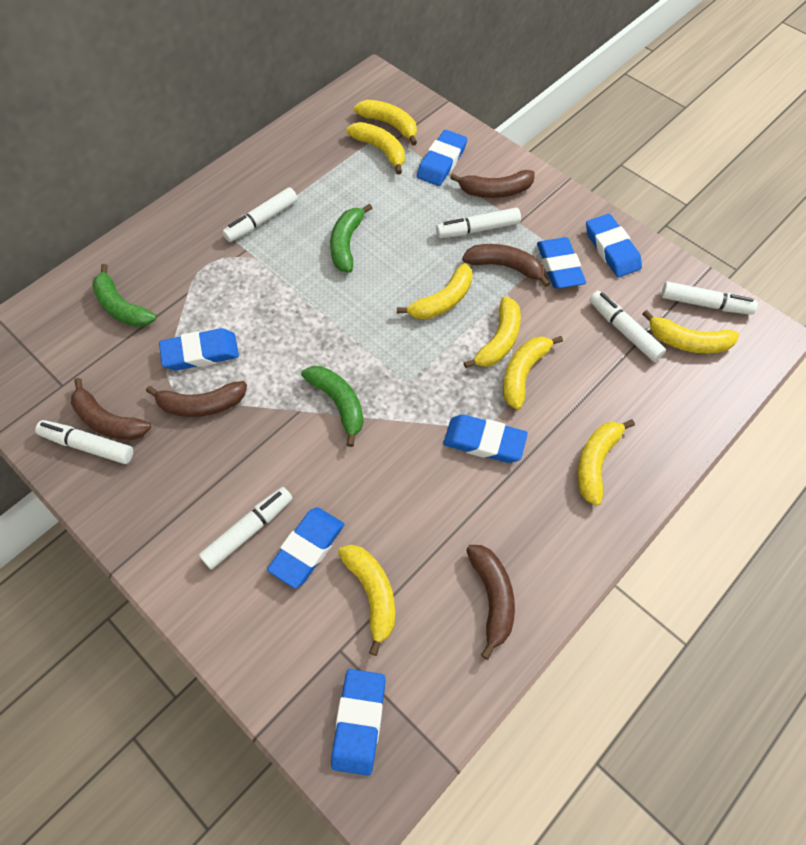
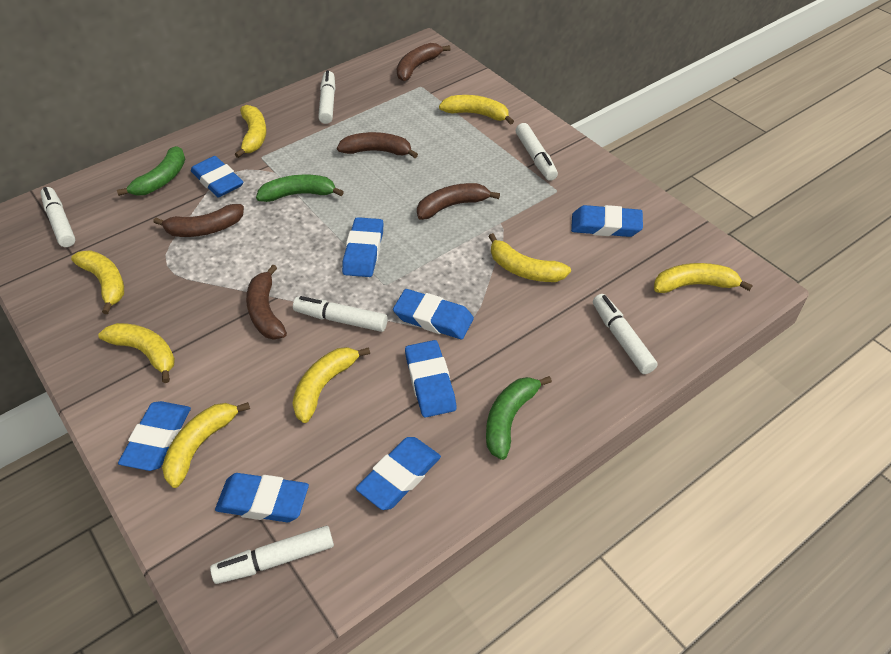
blue eraser: [159,328,239,370] [267,507,344,588] [331,669,386,776] [417,130,467,186] [443,415,528,463] [537,237,586,288] [586,214,642,277] = 7 -> [118,401,191,471] [191,156,243,197] [215,473,309,522] [342,217,384,277] [356,437,441,510] [393,289,474,339] [405,340,457,418] [571,205,643,237] = 8

